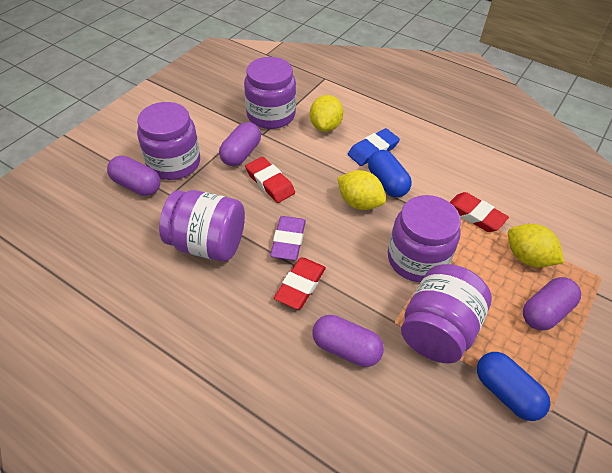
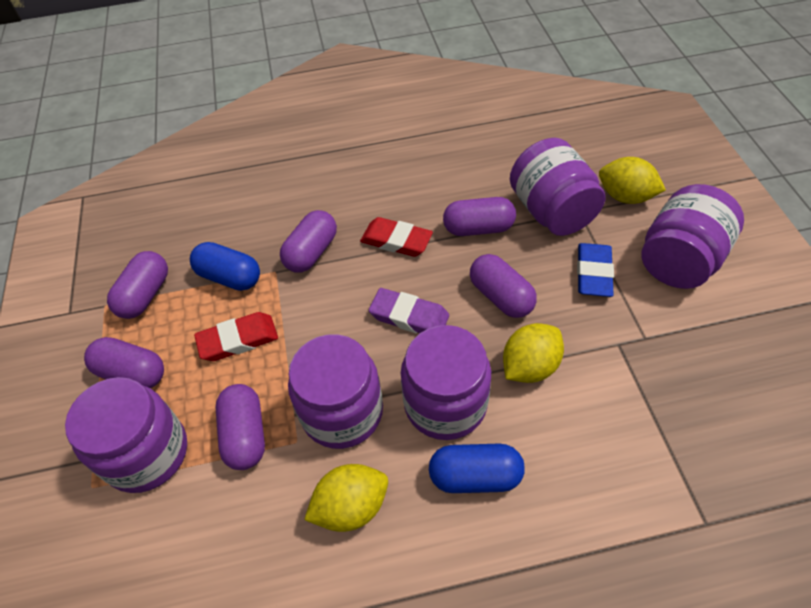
purple capsule: [107,156,160,196] [219,122,261,166] [313,315,384,367] [523,277,581,331] = 4 -> [84,337,164,388] [107,251,168,319] [215,384,265,470] [280,210,337,272] [443,197,516,236] [470,254,537,318] = 6
red eraser: [245,157,295,203] [274,258,326,310] [450,192,509,232] = 3 -> [194,312,278,361] [360,217,433,257] = 2

